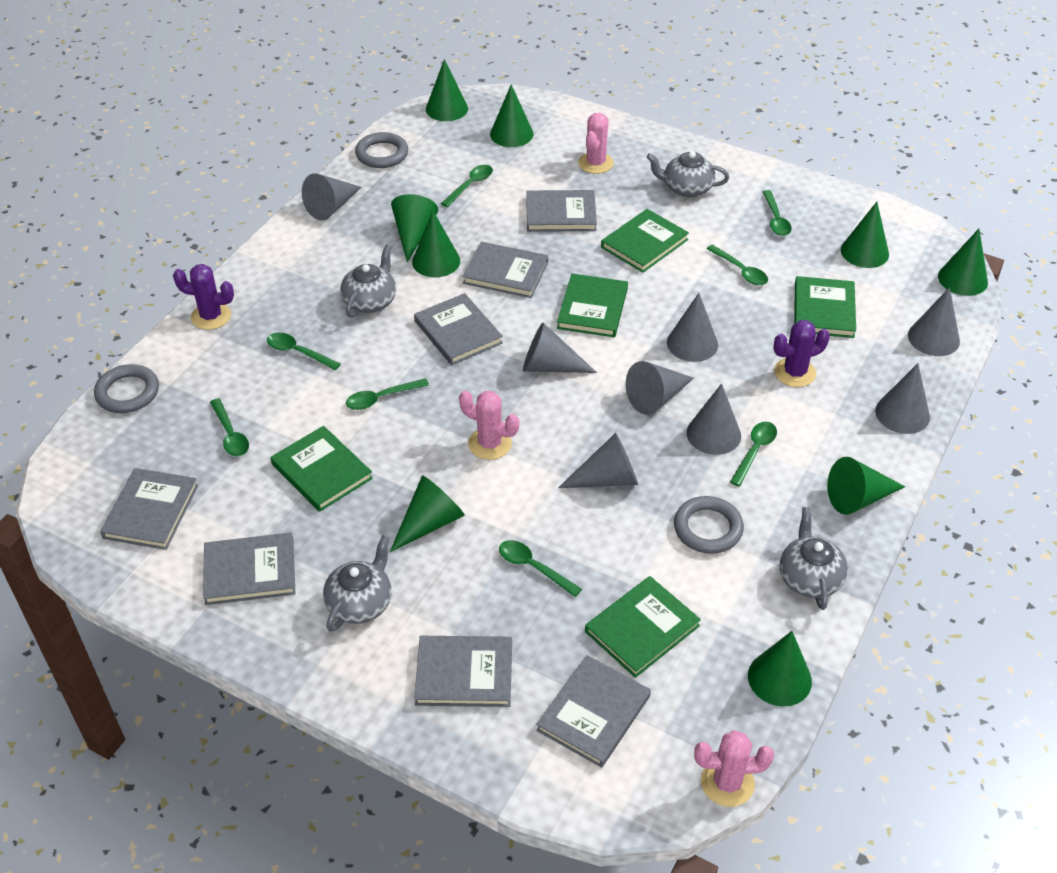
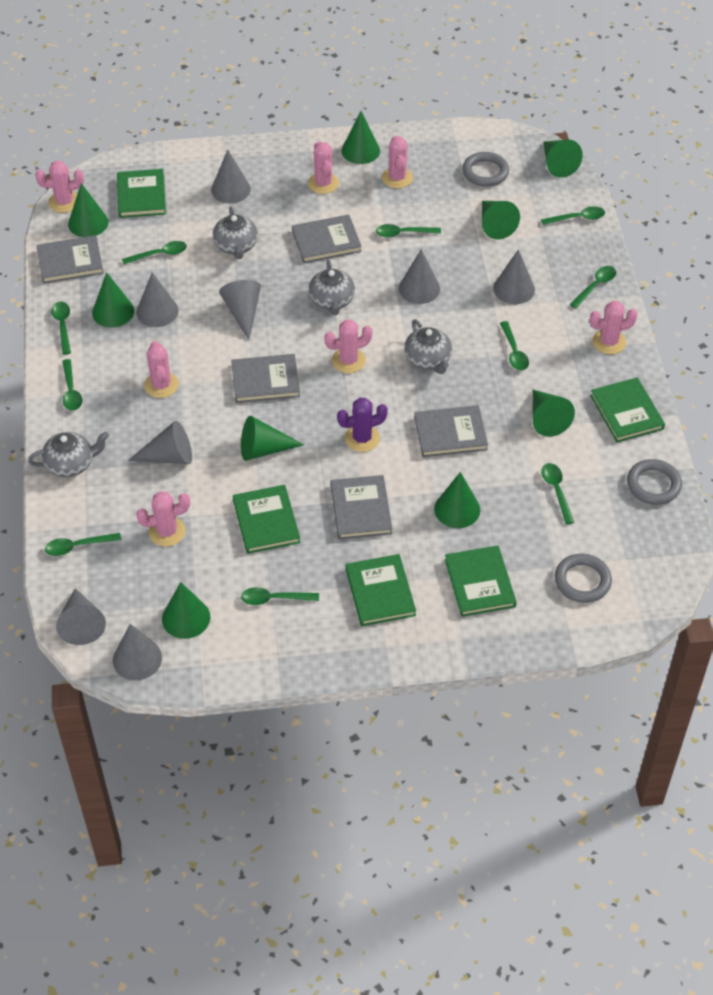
green spoon: [210,398,249,456] [267,332,341,370] [346,378,429,410] [441,165,493,207] [499,540,582,597] [706,244,768,285] [730,422,777,486] [762,190,792,236] = 8 -> [45,533,121,556] [51,302,71,355] [62,359,82,410] [122,241,187,264] [241,587,319,605] [376,224,441,237] [500,321,529,370] [541,206,605,225] [541,463,574,524] [570,266,616,308] = 10
grey book: [100,468,198,550] [203,533,295,605] [414,293,503,365] [414,636,512,707] [462,242,548,298] [526,190,597,232] [536,655,651,768] = 7 -> [36,235,104,284] [231,354,300,403] [292,215,362,263] [330,475,392,540] [414,405,488,457] = 5
pink cactus: [459,391,519,460] [578,113,614,174] [694,730,774,807] = 3 -> [35,161,84,213] [136,491,190,547] [144,341,179,398] [308,141,339,194] [324,320,373,373] [382,136,413,188] [590,301,638,354] = 7
purple cactus: [173,264,234,330] [773,320,830,387] = 2 -> [337,398,388,452] = 1

